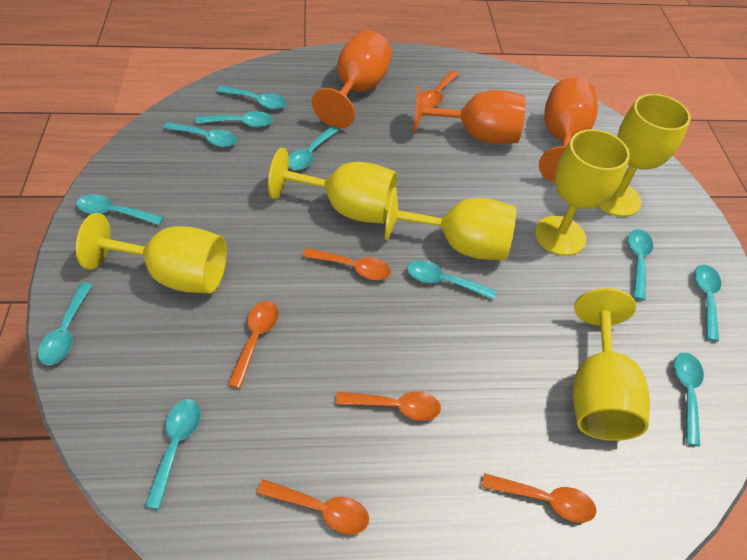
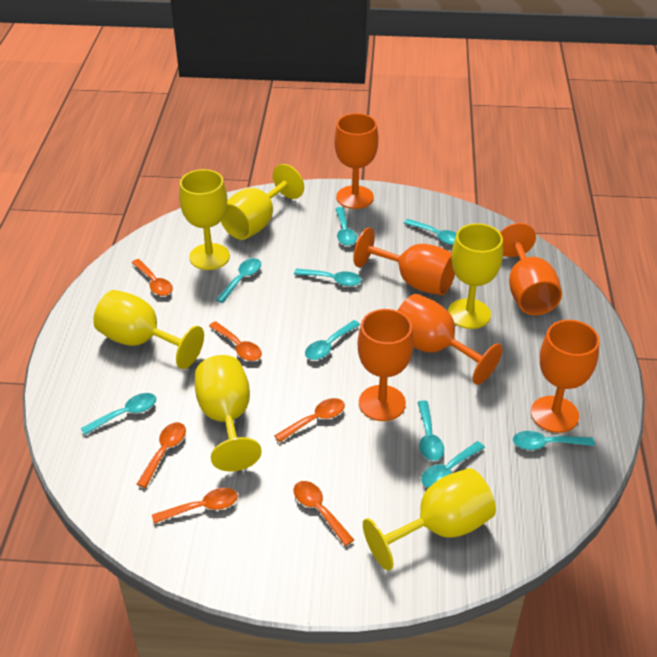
orange goblet: [312,30,392,128] [413,86,526,144] [539,78,598,182] = 3 -> [334,113,378,209] [353,227,455,295] [358,309,414,421] [397,294,503,385] [500,223,562,315] [531,320,600,433] = 6
turquoise spoon: [38,283,92,365] [76,194,163,225] [145,399,201,509] [163,122,237,147] [195,111,273,127] [217,86,287,110] [289,126,339,170] [407,260,496,300] [628,229,653,300] [674,353,704,447] [694,265,721,342] = 11 -> [81,393,156,435] [216,258,261,303] [294,269,362,286] [305,320,360,360] [336,207,357,246] [404,219,457,245] [418,400,444,461] [421,441,485,488] [513,431,595,450] = 9

